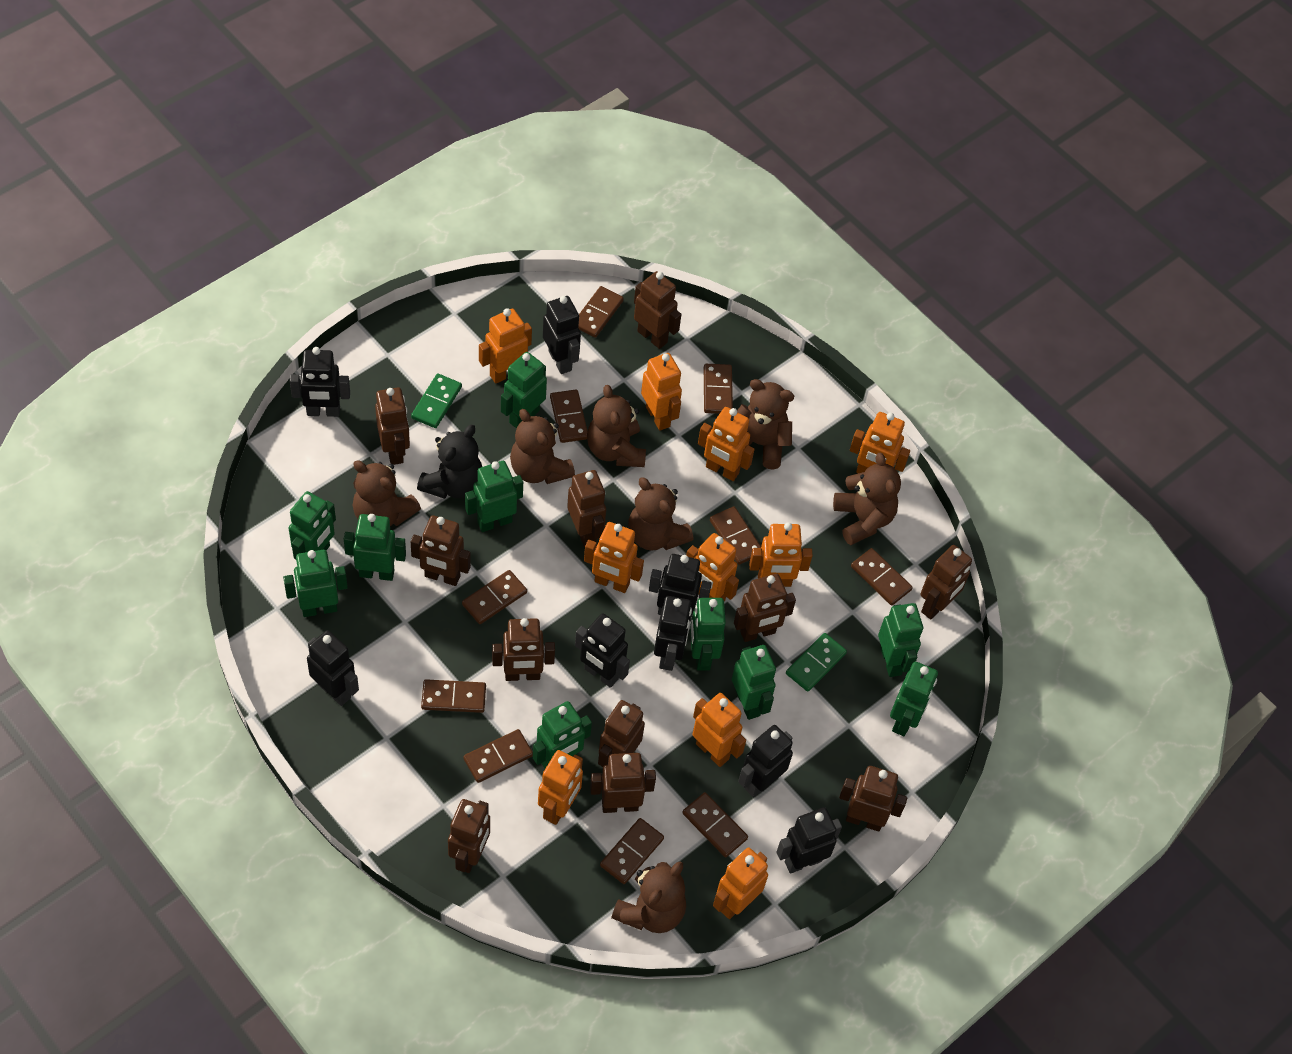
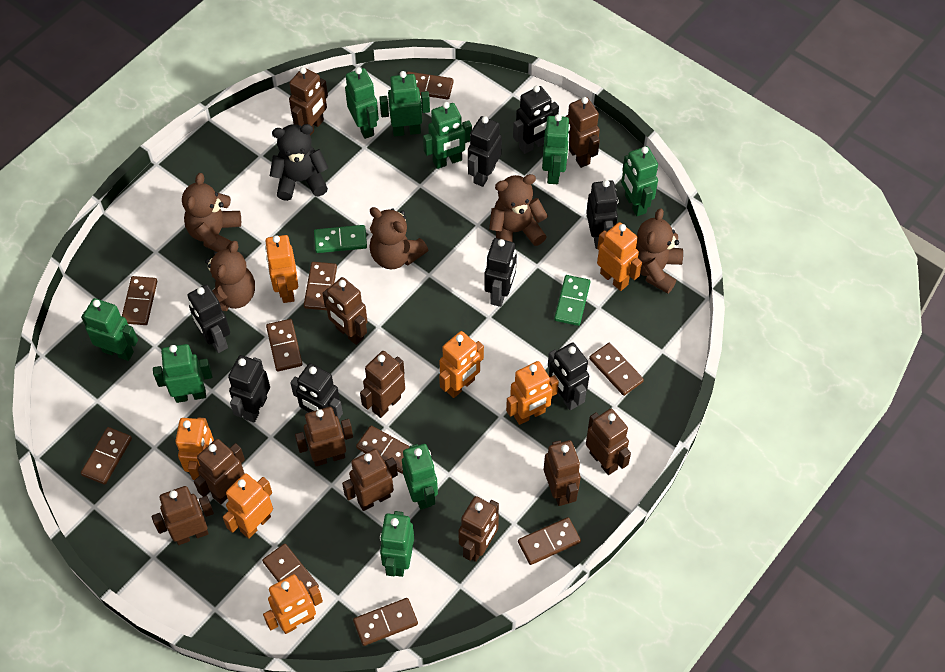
brown teddy bear: [353,461,421,526] [510,409,575,484] [587,385,646,467] [611,861,686,933] [628,477,694,551] [737,379,794,469] [833,453,901,545] = 7 -> [182,173,241,252] [205,241,255,311] [369,207,428,269] [489,174,548,246] [636,208,683,293] = 5
green robot: [283,550,348,617] [289,491,336,559] [344,514,406,581] [465,461,523,532] [501,352,547,429] [533,701,592,769] [690,598,726,670] [732,645,776,720] [878,603,923,677] [890,662,938,736] = 10 -> [81,298,138,361] [153,344,213,403] [345,67,379,139] [379,71,430,136] [380,511,414,577] [402,444,438,510] [423,102,472,169] [542,114,570,184] [621,146,658,216] = 9
orange robot: [479,308,532,384] [538,750,583,825] [584,522,644,593] [641,353,682,431] [686,533,739,601] [693,693,746,767] [698,407,755,481] [713,848,768,919] [749,522,813,587] [850,412,910,473] = 10 -> [175,417,214,480] [223,473,273,539] [263,574,323,634] [265,235,298,303] [439,331,484,398] [506,361,559,425] [597,222,642,291] = 7

